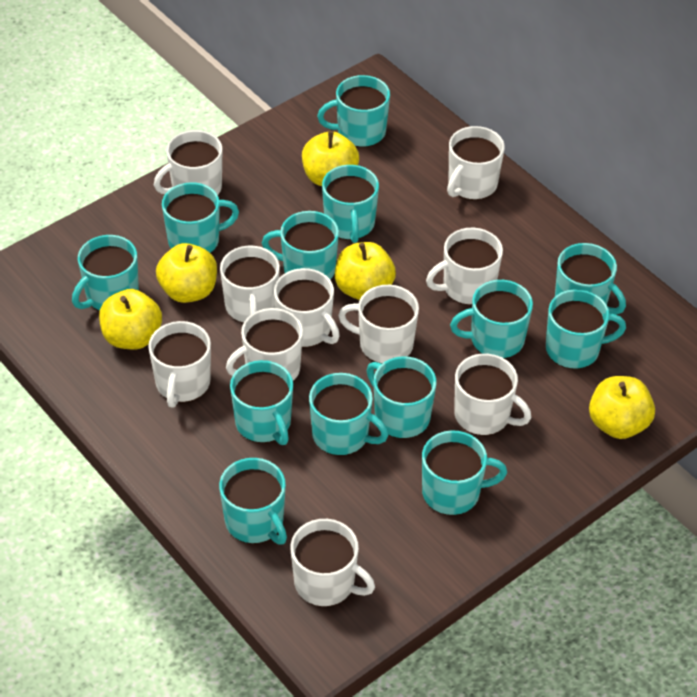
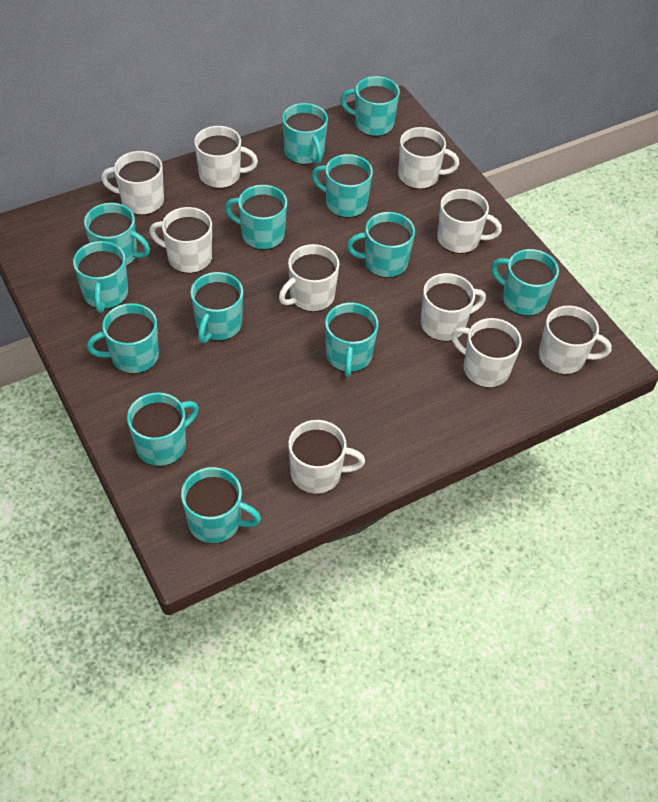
yellow apple: [99,289,162,350] [156,243,217,303] [302,131,359,186] [335,242,396,300] [589,376,655,439] = 5 -> none = 0

